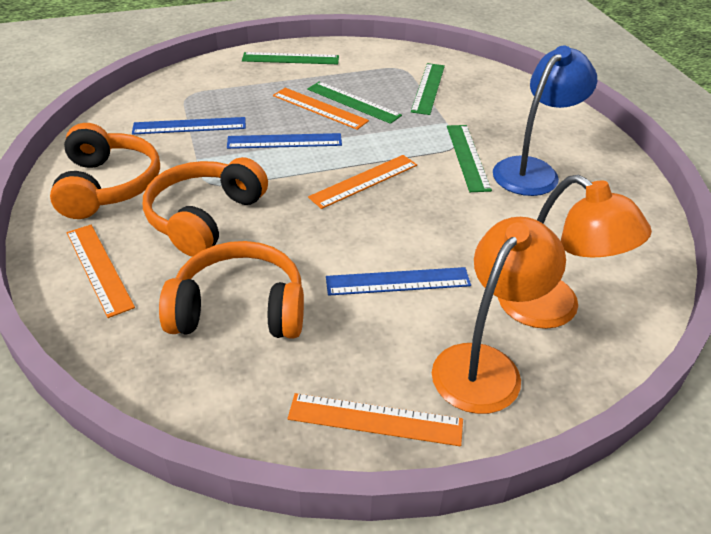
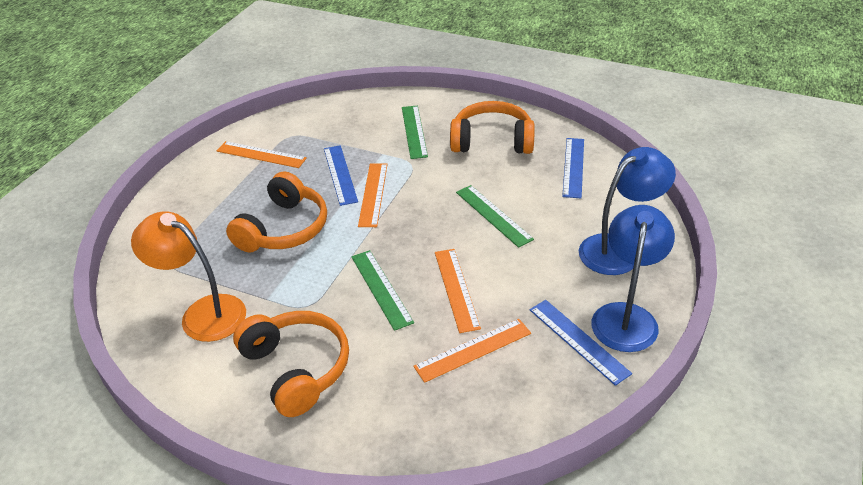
blue lamp: [493,46,597,196] = 1 -> [579,147,676,275] [591,205,675,352] = 2
green ruler: [242,52,339,64] [307,81,402,124] [411,63,445,115] [447,125,492,192] = 4 -> [352,250,414,331] [402,106,428,159] [456,185,534,248] = 3
orange lamp: [432,217,566,414] [498,175,652,329] = 2 -> [131,211,246,342] = 1

